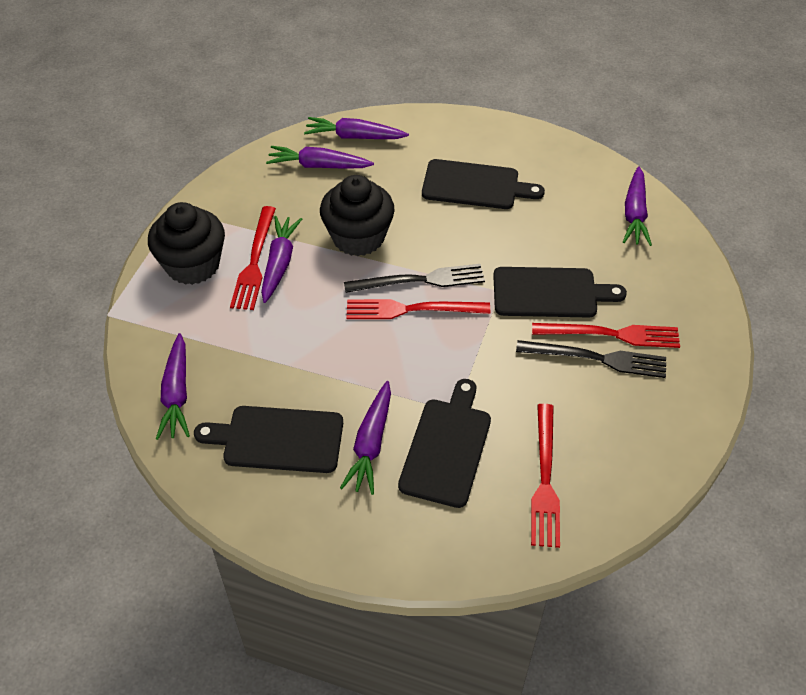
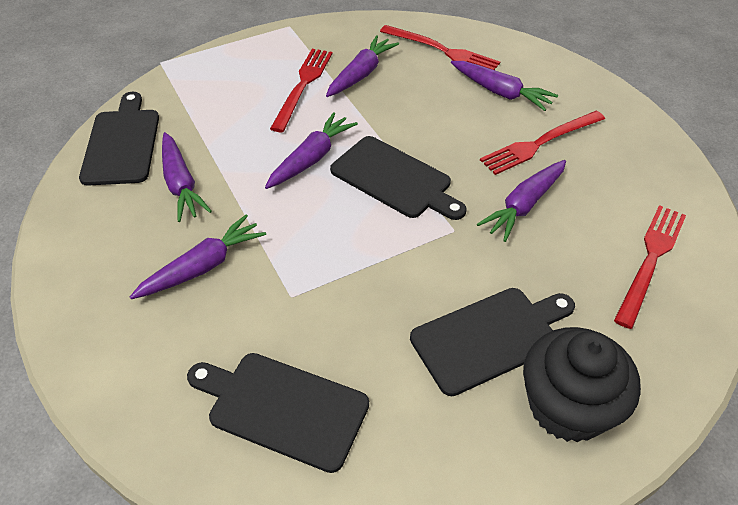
black cupcake: [148,202,225,285] [320,175,395,256] = 2 -> [523,327,641,442] = 1
black fork: [344,264,485,293] [516,340,666,378] = 2 -> none = 0

